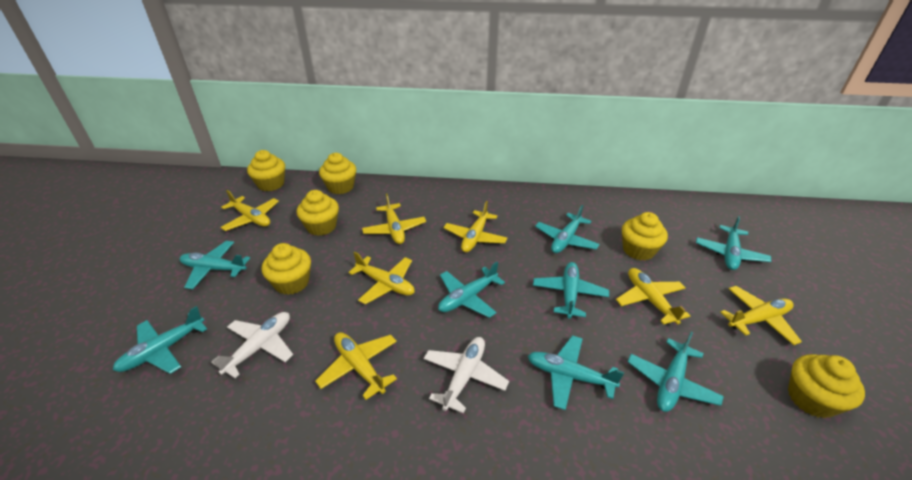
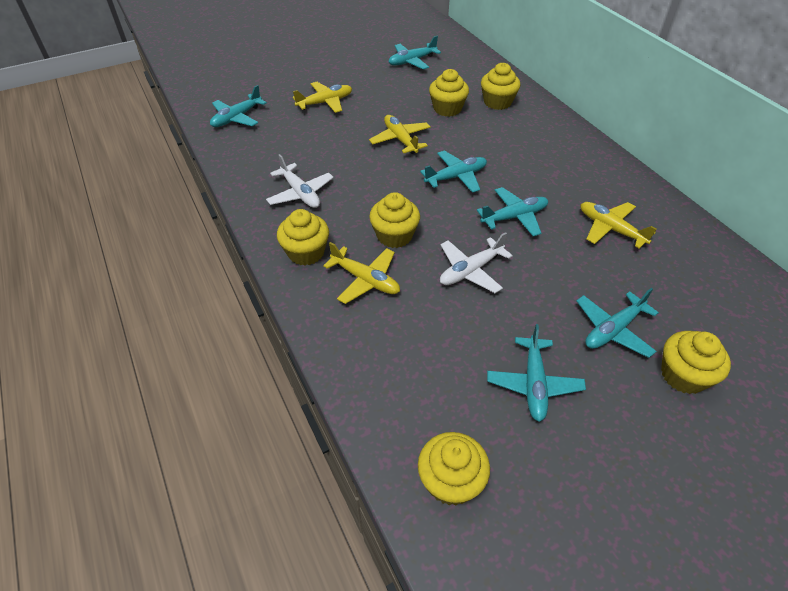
turquoise plane: [113,306,207,374] [180,241,250,289] [438,262,505,318] [528,335,624,410] [533,262,609,318] [535,205,600,253] [627,332,724,412] [696,216,771,270] = 8 -> [210,85,267,127] [389,36,441,69] [420,150,487,193] [477,187,548,236] [487,324,586,422] [576,288,659,358] = 6
yellow plane: [220,190,279,231] [315,332,397,400] [348,251,415,304] [362,194,426,244] [443,201,507,252] [616,268,690,325] [720,286,802,345] = 7 -> [293,82,352,113] [323,242,400,304] [369,115,431,154] [581,202,657,249] = 4

